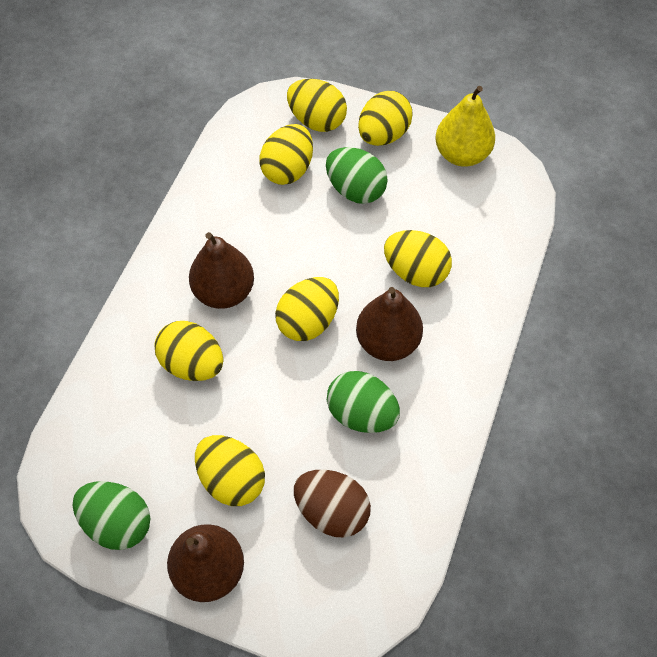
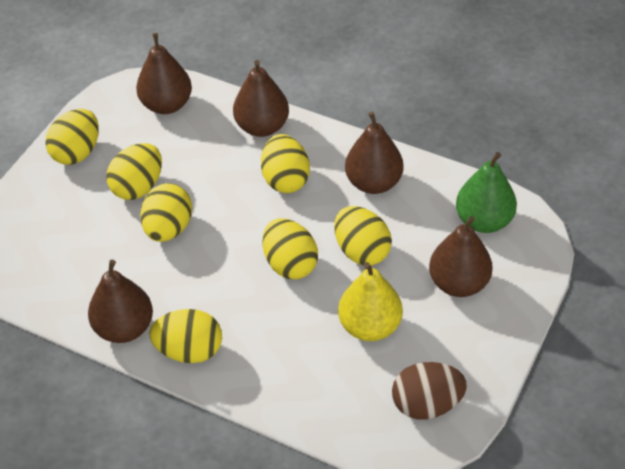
brown pear: [167,524,244,602] [189,232,254,309] [356,287,423,361] = 3 -> [88,260,153,343] [136,33,192,114] [233,60,289,137] [345,112,404,194] [429,216,493,297] = 5
green egg: [73,481,151,550] [326,147,388,204] [327,371,400,433] = 3 -> none = 0
green pear: none = 0 -> [456,152,517,233] = 1

